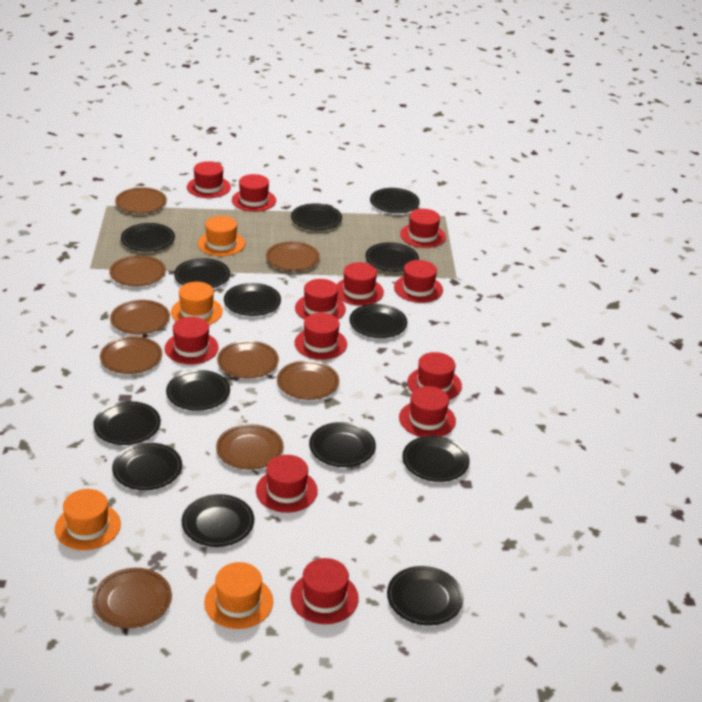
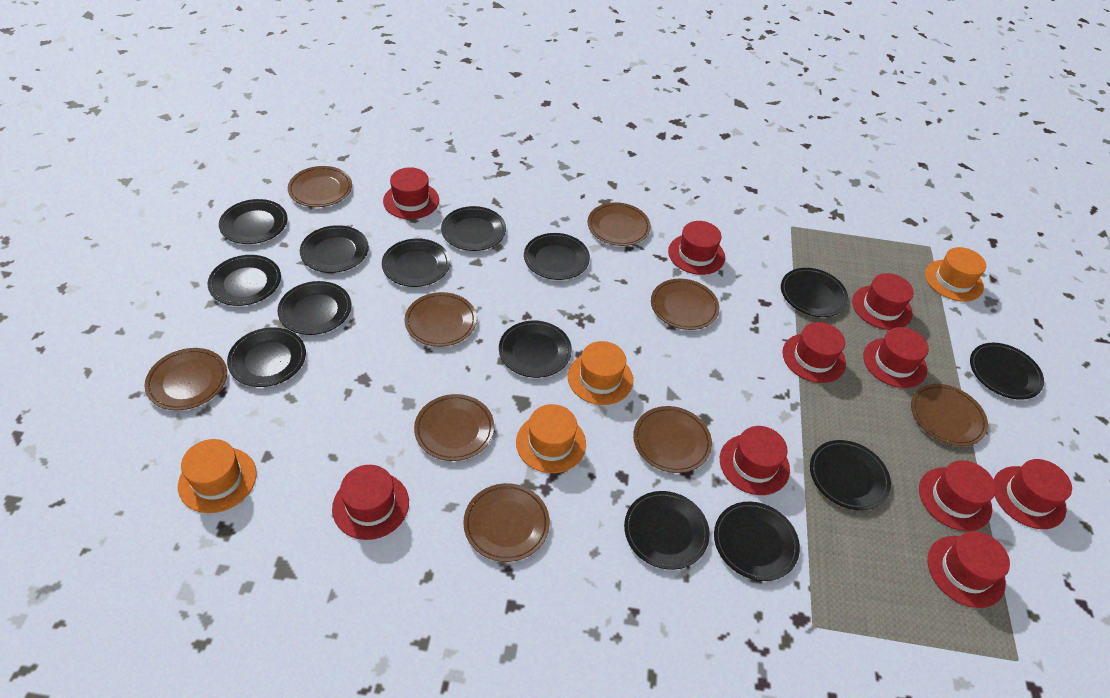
red hat: [165,317,219,364] [187,161,231,198] [232,174,276,212] [256,455,318,513] [290,558,359,624] [294,313,347,360] [295,279,346,320] [336,262,384,306] [394,260,443,303] [399,386,456,437] [400,209,446,248] [407,352,462,400] = 12 -> [332,465,409,540] [383,167,439,219] [668,221,725,275] [720,426,790,495] [782,322,846,383] [852,273,914,330] [863,327,929,388] [919,460,996,531] [927,531,1010,608] [994,459,1072,529] = 10

